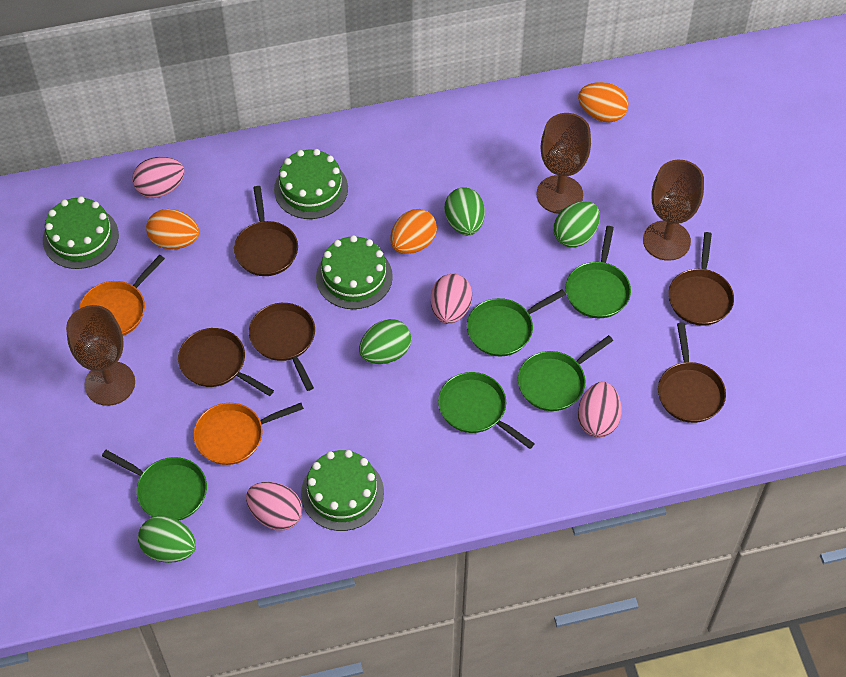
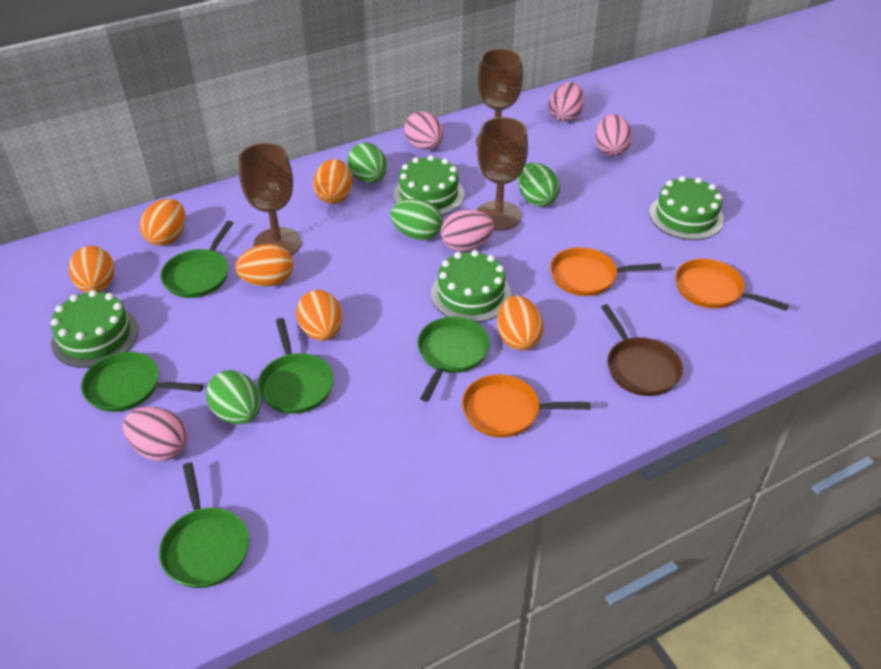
brown pan: [178,328,274,396] [234,186,298,276] [249,303,315,391] [658,322,726,423] [668,232,734,326] = 5 -> [601,304,683,396] = 1
orange egg: [146,209,199,249] [390,209,437,254] [578,82,629,122] = 3 -> [69,246,114,293] [140,199,185,246] [235,244,293,287] [296,290,342,341] [313,159,352,204] [497,295,544,350] = 6
orange pan: [79,255,165,336] [193,403,304,465] = 2 -> [462,374,591,438] [550,247,662,296] [675,259,789,311] = 3
pink egg: [132,157,185,198] [246,482,302,531] [431,274,472,324] [578,382,622,437] = 4 -> [123,407,188,461] [404,111,443,150] [441,210,494,251] [549,82,584,122] [595,114,632,156] = 5

